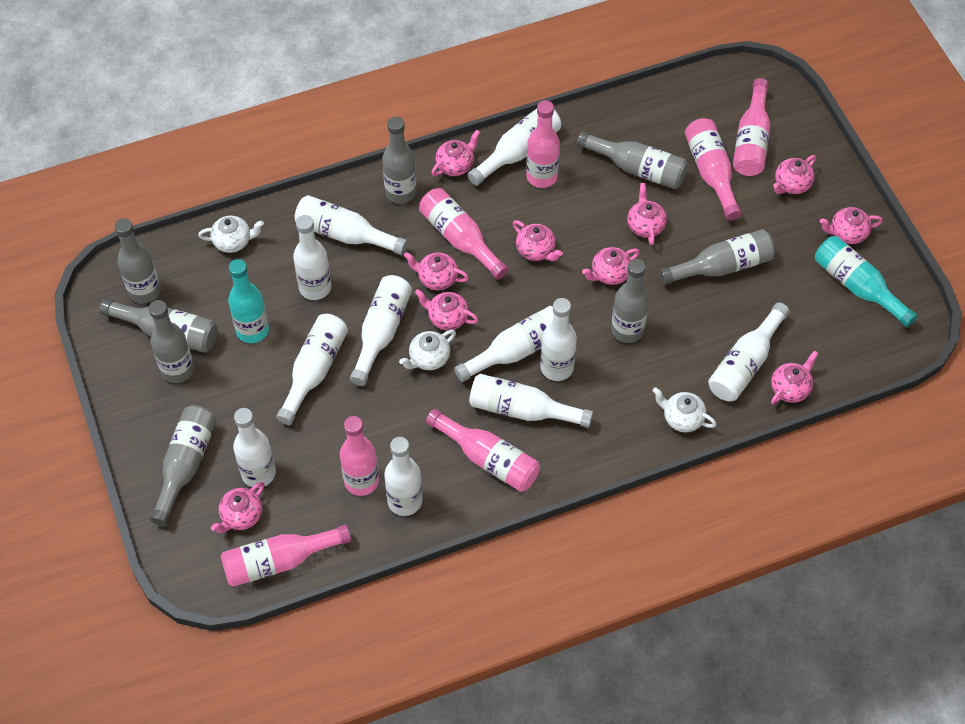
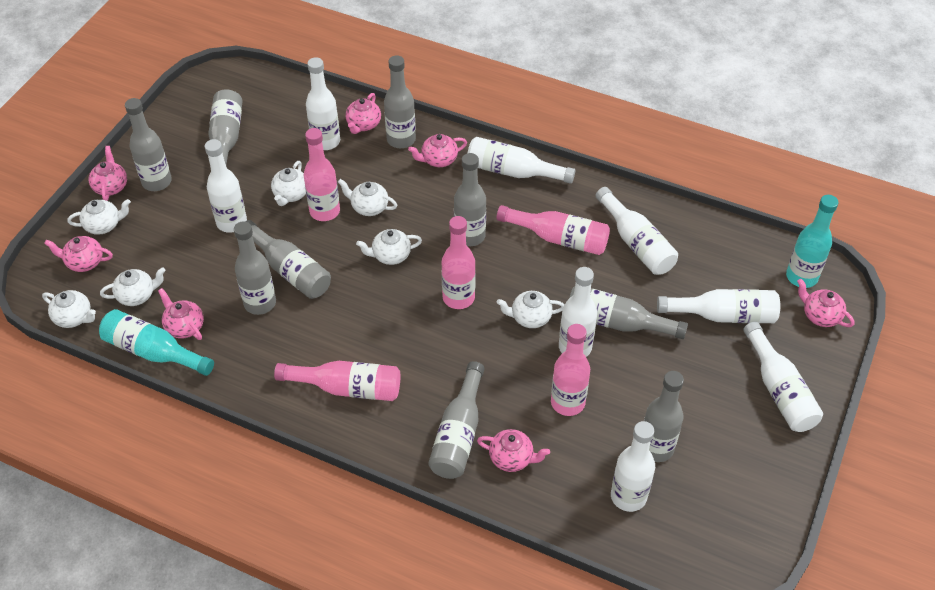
grey bottle: [100,299,218,353] [114,218,161,303] [149,300,194,383] [150,405,217,526] [382,116,417,204] [577,131,688,189] [611,259,649,343] [659,229,775,285] = 8 -> [125,98,172,191] [208,89,243,165] [234,221,276,315] [245,220,331,299] [384,55,416,148] [428,361,485,479] [454,153,486,246] [569,286,688,339] [644,371,684,462] = 9
pink bottle: [221,525,351,587] [340,416,379,496] [419,188,508,280] [426,409,540,492] [526,100,560,188] [685,118,741,221] [733,78,770,176] = 7 -> [274,361,400,401] [304,128,340,221] [441,216,476,309] [496,205,610,255] [551,324,590,416] = 5
pink teapot: [211,482,265,533] [404,252,469,290] [415,289,479,330] [431,130,480,176] [513,220,563,261] [582,247,640,285] [627,183,667,245] [771,351,819,405] [773,155,816,194] [820,207,883,244] = 10 -> [44,236,113,272] [89,146,127,201] [158,288,204,340] [345,93,381,134] [408,134,467,167] [477,429,550,472] [797,279,854,327] = 7
white bottle: [233,408,276,488] [276,314,348,425] [293,215,331,300] [295,195,408,255] [350,275,412,386] [384,437,422,516] [454,306,554,382] [468,108,561,186] [469,374,593,428] [540,298,577,381] [708,302,790,401] = 11 -> [205,139,247,233] [306,57,340,150] [467,137,575,184] [559,267,597,357] [596,187,678,275] [611,421,655,512] [657,289,780,323] [743,321,823,432] = 8
white teapot: [198,216,264,253] [399,330,456,370] [653,387,717,432] = 3 -> [42,290,96,328] [67,199,131,235] [100,267,166,306] [271,161,306,206] [338,179,397,216] [356,229,422,265] [497,291,564,328] = 7

